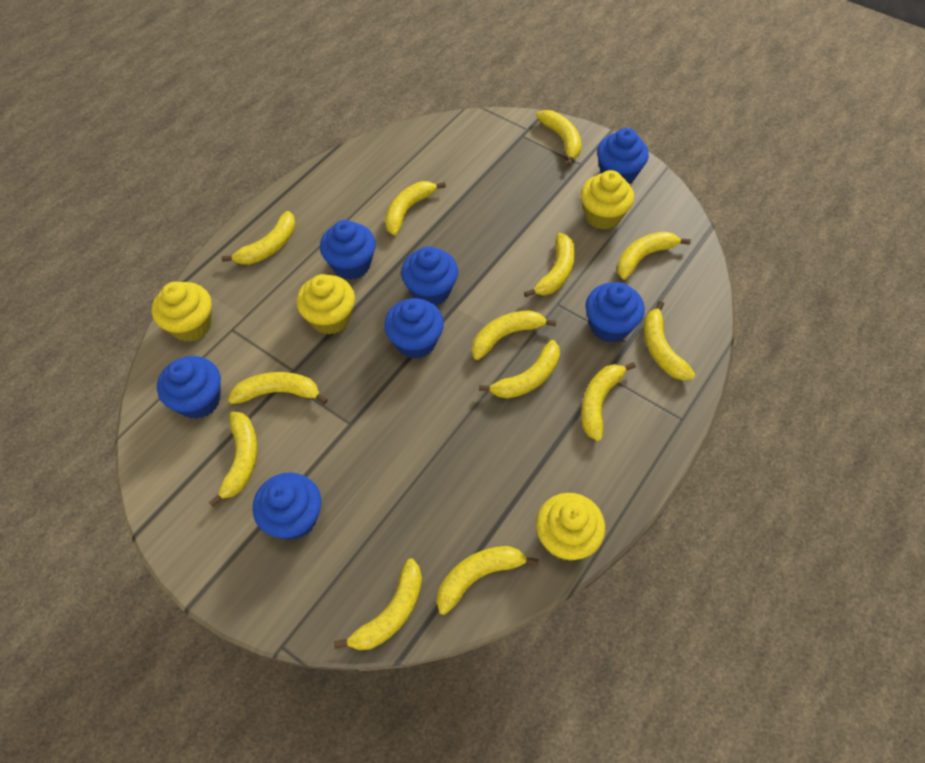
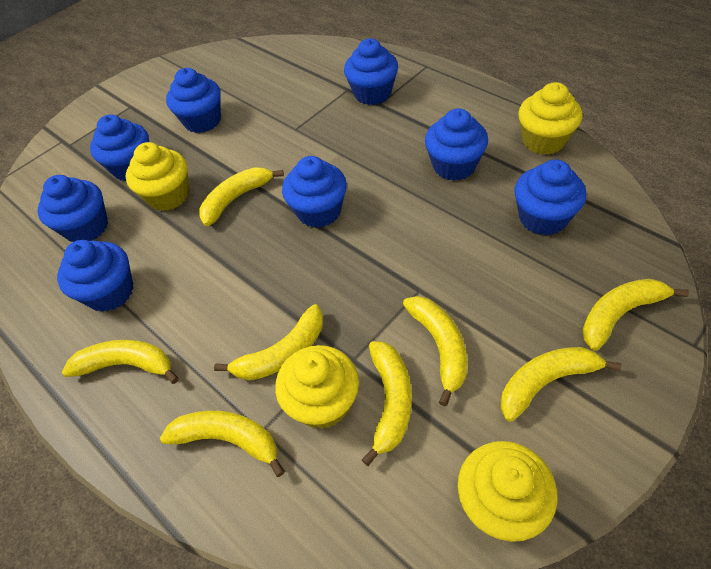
blue cupcake: [157,356,221,419] [253,472,321,540] [320,220,376,280] [384,298,444,359] [401,246,458,306] [585,282,645,343] [597,128,649,184] = 7 -> [37,175,108,242] [57,240,133,312] [90,115,149,181] [166,68,221,133] [282,156,347,228] [344,38,398,105] [425,108,488,181] [514,160,586,236] = 8
yellow banana: [209,412,258,507] [222,211,296,265] [228,372,328,404] [334,558,422,650] [385,181,446,236] [437,546,539,615] [472,310,557,360] [479,340,560,399] [524,233,575,297] [536,110,582,166] [581,362,636,441] [617,232,691,279] [644,301,695,380] = 13 -> [62,340,179,384] [160,410,285,477] [199,167,284,226] [214,304,323,380] [362,341,412,466] [403,296,467,406] [500,347,621,422] [582,279,689,351] = 8

